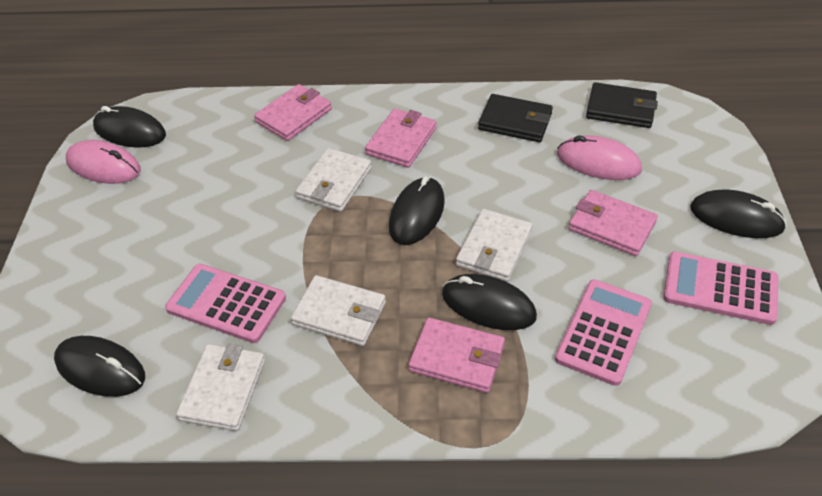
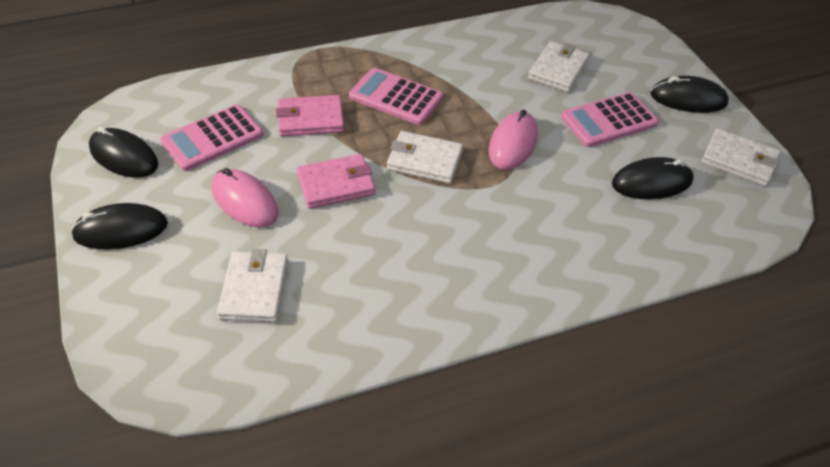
black mouse: [54,336,145,397] [93,106,166,148] [389,176,445,245] [442,274,537,330] [690,189,787,238] = 5 -> [71,203,168,249] [89,127,159,178] [612,157,694,199] [650,76,729,113] = 4
black wallet: [478,94,553,142] [586,82,658,128] = 2 -> none = 0
pink wallet: [254,84,332,141] [365,108,437,168] [409,318,505,393] [568,190,658,256] = 4 -> [276,95,344,137] [297,154,375,209] = 2

